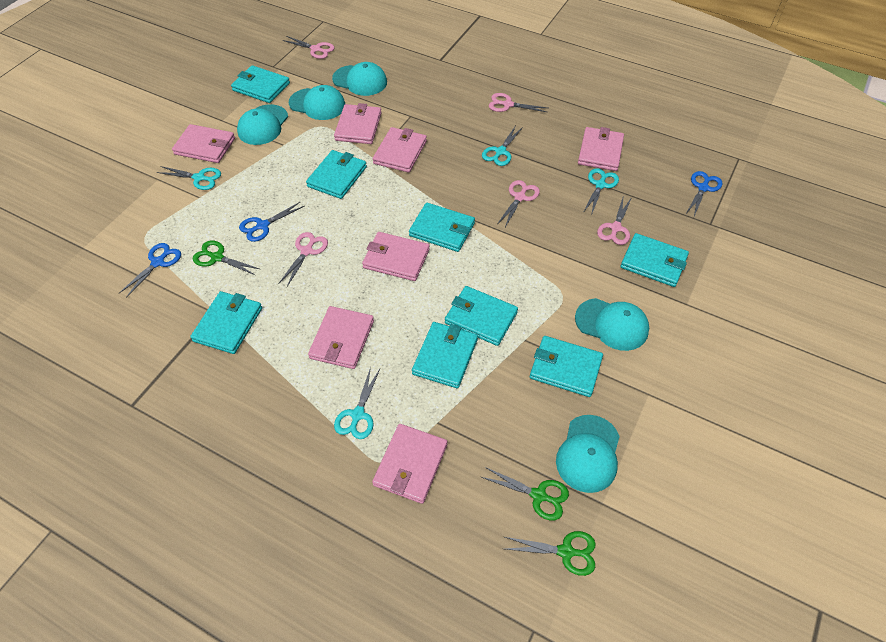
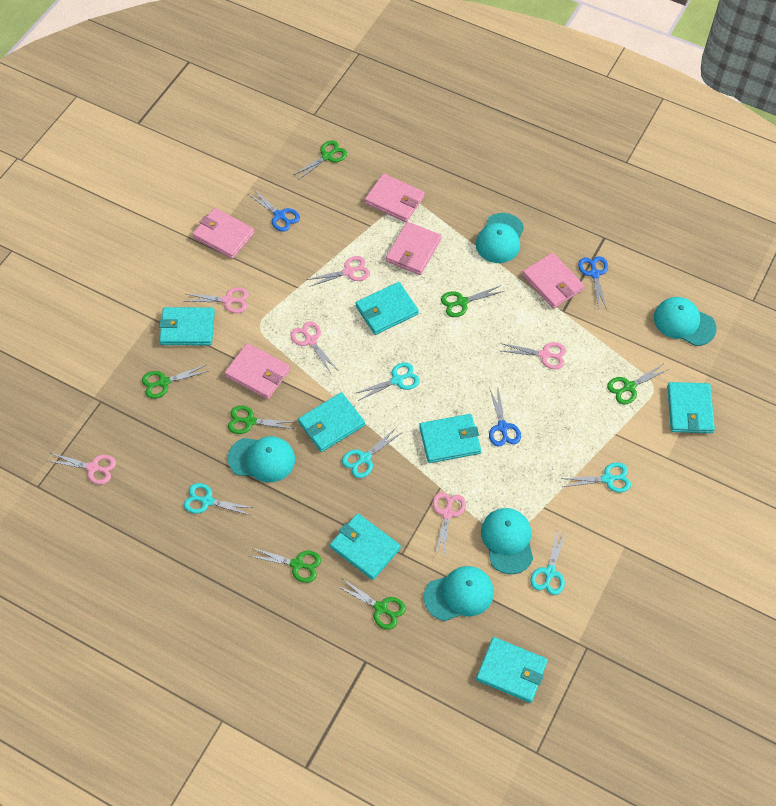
green scissors: [192,241,259,275] [481,467,569,520] [505,531,596,576] = 3 -> [142,365,209,399] [228,406,295,434] [249,548,321,583] [293,140,347,180] [337,579,406,630] [441,285,504,317] [607,364,669,405] = 7
pink scissors: [278,232,328,287] [283,36,335,59] [489,93,547,112] [497,180,540,227] [597,197,632,245] = 5 -> [48,453,116,484] [187,287,249,313] [290,321,338,374] [307,256,370,287] [433,492,466,555] [501,342,566,369] = 6
pink wallet: [172,124,235,163] [308,306,374,369] [334,103,381,144] [362,232,430,281] [372,424,447,504] [373,127,427,173] [578,127,624,171] = 7 -> [192,208,255,259] [224,343,290,399] [365,174,425,222] [386,222,442,275] [522,253,584,309] = 5
turquoise scissors: [157,166,221,190] [334,367,380,439] [482,126,523,166] [583,168,619,216] = 4 -> [184,483,254,516] [342,428,403,478] [354,362,420,401] [530,527,566,595] [561,463,631,493] = 5
turquoise wallet: [190,291,262,354] [231,65,290,103] [306,150,367,199] [409,203,475,252] [412,322,478,388] [445,286,518,346] [530,336,603,397] [621,233,689,287] = 8 -> [159,307,215,345] [298,392,365,452] [330,513,401,580] [356,282,419,335] [419,414,481,463] [476,637,548,703] [667,382,715,433] = 7

